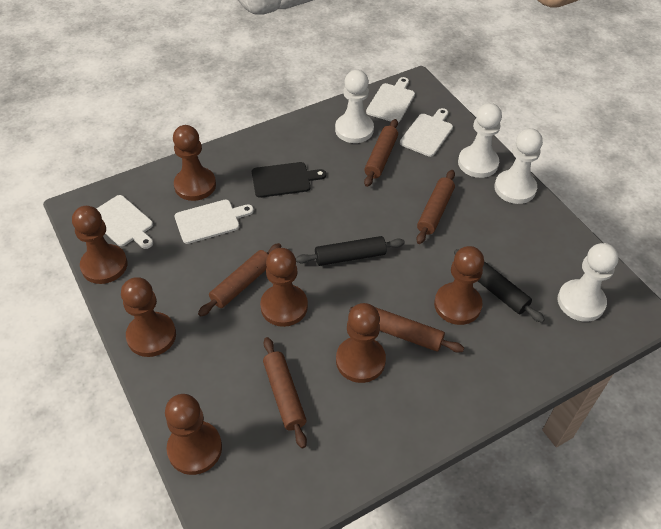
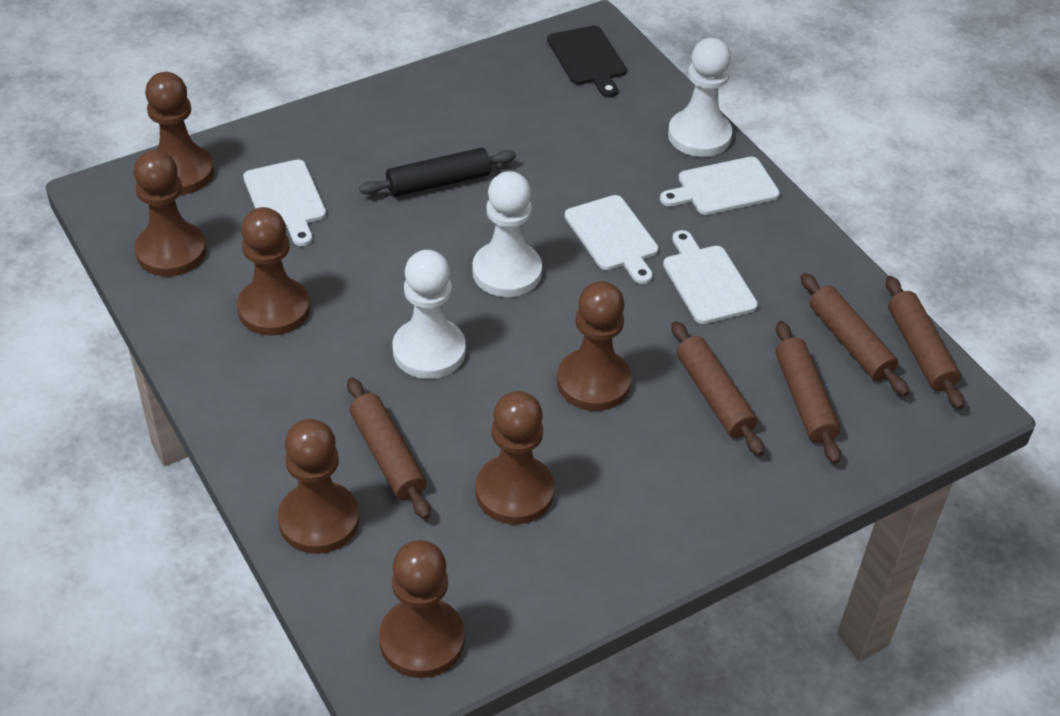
black rolling pin: [296,236,405,266] [454,249,545,323] = 2 -> [359,148,516,197] = 1
white pawn: [335,70,374,143] [458,103,502,178] [494,128,543,204] [558,243,619,322] = 4 -> [393,250,466,379] [472,171,542,297] [668,38,732,157] = 3

